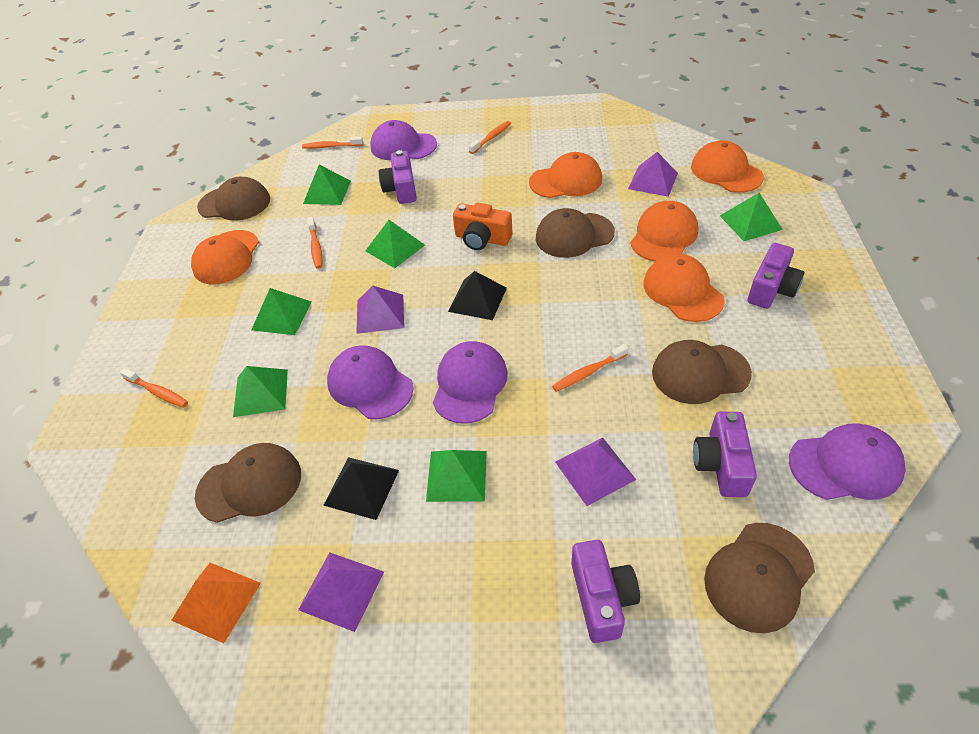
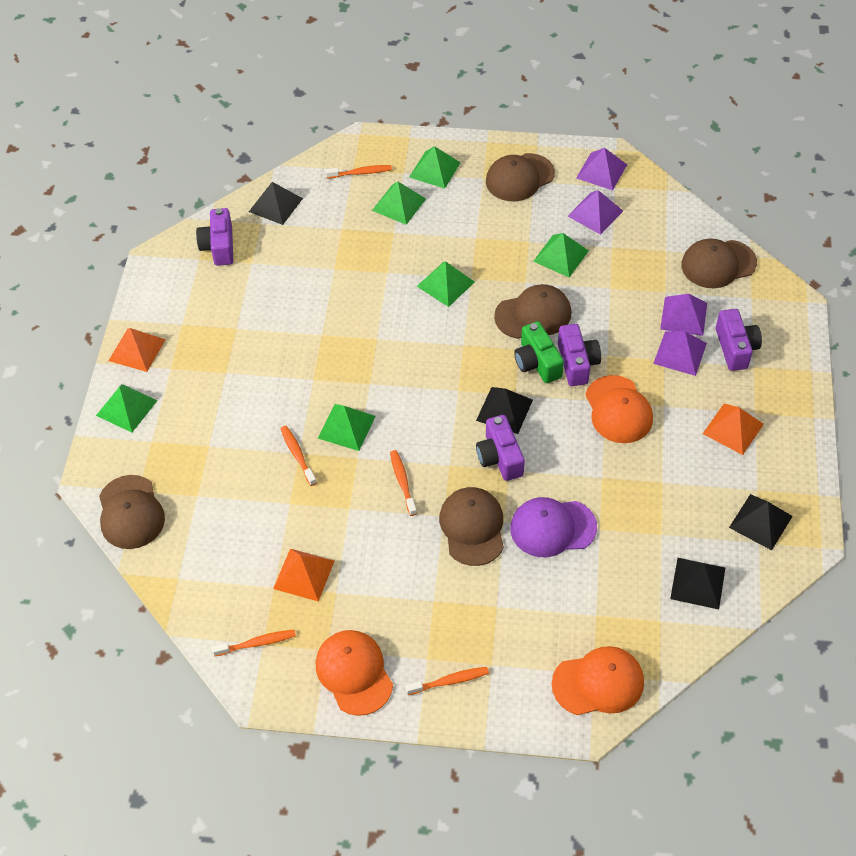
black pyramid: [323,457,399,520] [448,271,507,320] = 2 -> [249,182,303,225] [476,387,533,434] [670,558,725,610] [729,494,793,550] = 4
green camera: none = 0 -> [514,321,564,383] = 1
orange camera: [453,203,513,250] = 1 -> none = 0
orange cap: [191,230,259,284] [529,152,602,198] [630,201,698,261] [643,254,725,322] [691,140,764,193] = 5 -> [316,630,393,716] [552,646,644,715] [585,375,653,443] = 3
orange pyramid: [171,563,261,643] = 1 -> [108,328,166,372] [273,549,334,601] [703,403,764,455] = 3
purple cap: [327,346,413,419] [370,120,437,160] [433,341,508,424] [789,423,906,500] = 4 -> [510,497,597,557] = 1

